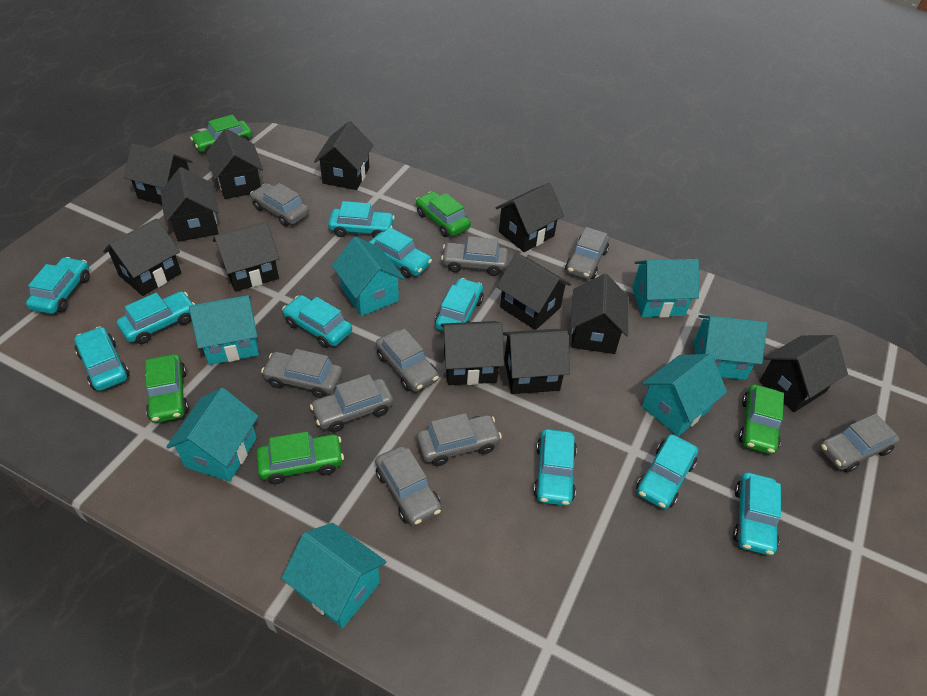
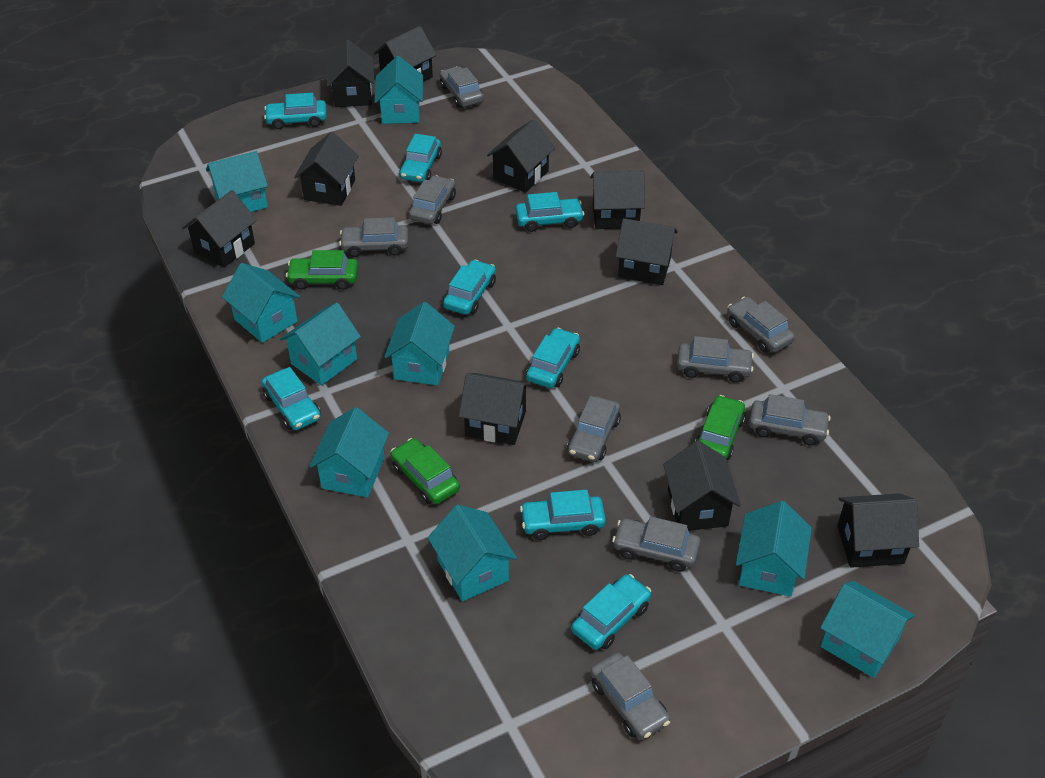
black house: [103,218,181,296] [124,143,193,205] [160,167,218,242] [206,128,263,199] [213,222,279,292] [314,121,373,190] [441,321,504,385] [496,183,564,252] [496,253,571,330] [503,329,570,394] [570,274,629,354] [759,335,848,412] = 12 -> [182,190,257,268] [294,132,359,206] [327,40,374,107] [373,26,437,82] [459,373,531,445] [487,119,555,193] [590,171,645,229] [615,218,678,285] [663,441,741,531] [837,493,919,568] = 10
green car: [145,354,189,423] [190,115,252,153] [256,432,344,484] [416,191,471,237] [738,384,784,454] = 5 -> [286,250,358,290] [391,438,460,504] [695,395,746,460] = 3
turquoise car: [26,257,90,314] [74,326,129,391] [117,291,195,344] [282,295,352,348] [328,201,395,238] [369,228,432,278] [435,278,484,331] [533,429,577,506] [636,434,698,509] [733,472,781,556] = 10 -> [262,367,321,430] [264,93,327,129] [399,134,442,182] [443,260,496,315] [516,192,584,232] [520,490,606,540] [526,328,580,388] [571,574,651,650] = 8
turquoise house: [166,388,258,482] [189,295,259,365] [282,523,387,628] [332,236,405,316] [632,259,699,318] [642,354,727,436] [694,315,768,380] = 7 -> [206,151,268,212] [222,263,300,343] [280,303,361,385] [309,407,389,497] [374,56,423,124] [384,302,455,386] [428,505,517,601] [736,501,812,597] [820,581,915,678] = 9

